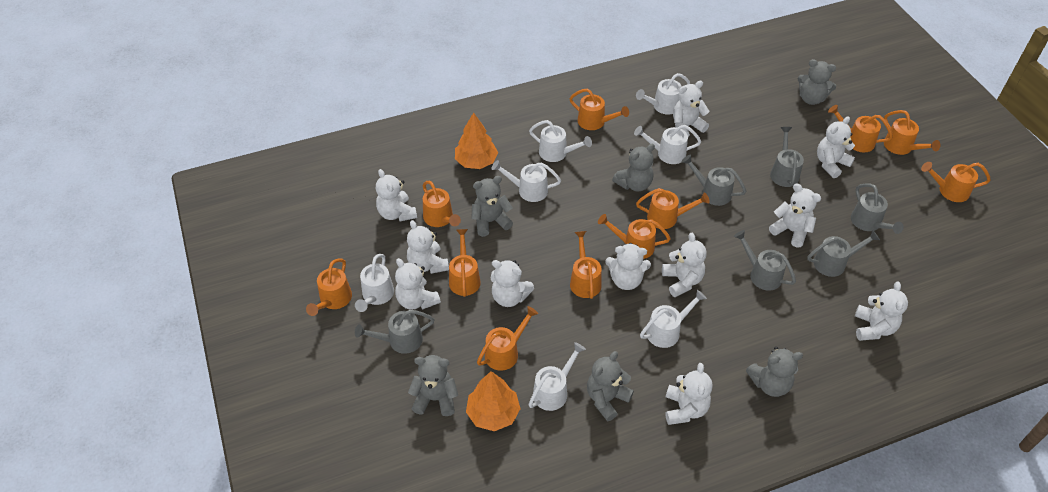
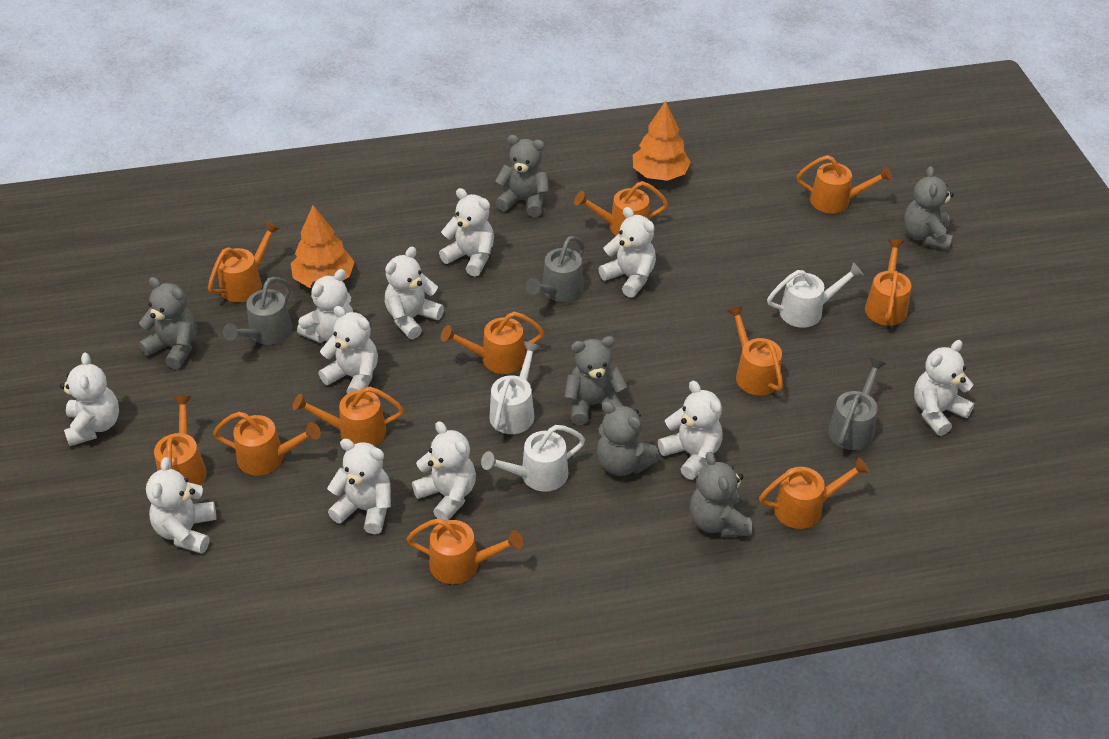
grey watering can: [355,310,435,354] [682,155,746,206] [734,230,796,290] [770,127,804,187] [807,230,880,277] [851,183,904,234] = 6 -> [223,277,292,345] [526,236,585,302] [828,358,886,450] = 3
white watering can: [355,254,394,312] [492,160,561,202] [528,342,586,411] [529,120,592,162] [634,125,701,164] [636,73,690,115] [640,290,707,348] = 7 -> [481,425,585,492] [489,341,540,434] [767,262,863,328] = 3

